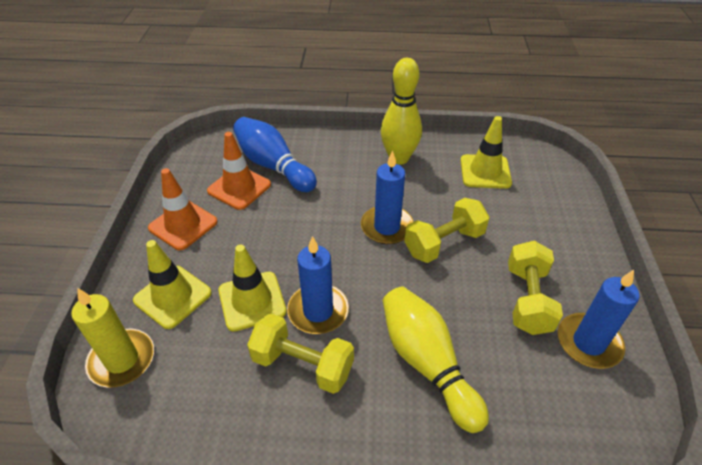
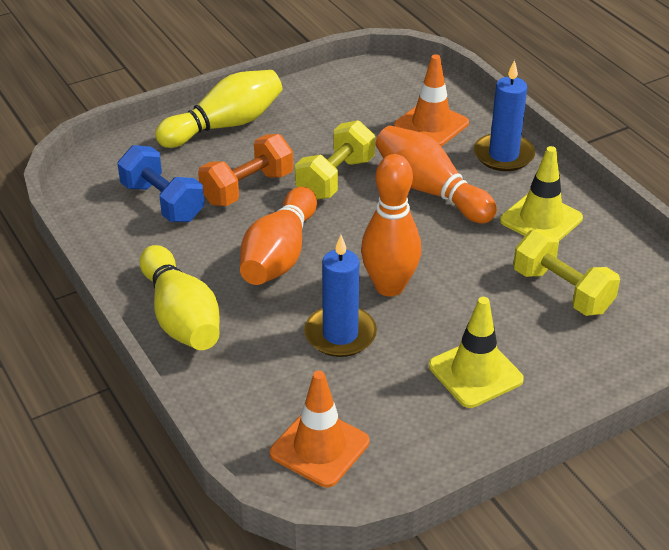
blue bowling pin: [233,117,317,192] = 1 -> none = 0
blue candle: [287,236,349,334] [361,151,414,244] [558,270,639,369] = 3 -> [304,235,377,357] [474,60,535,171] = 2
blue dumbbell: none = 0 -> [117,145,204,222] = 1
orange bowling pin: none = 0 -> [240,187,317,285] [361,154,421,297] [376,126,497,223] = 3
orange dumbbell: none = 0 -> [198,134,293,206] = 1
yellow candle: [71,288,154,388] = 1 -> none = 0
yellow dumbbell: [247,313,354,394] [404,198,489,263] [508,241,563,335] = 3 -> [295,120,375,199] [513,230,620,316] = 2
yellow traffic cone: [133,240,212,329] [219,244,287,332] [460,116,512,189] = 3 -> [429,297,524,408] [500,146,583,241] = 2

